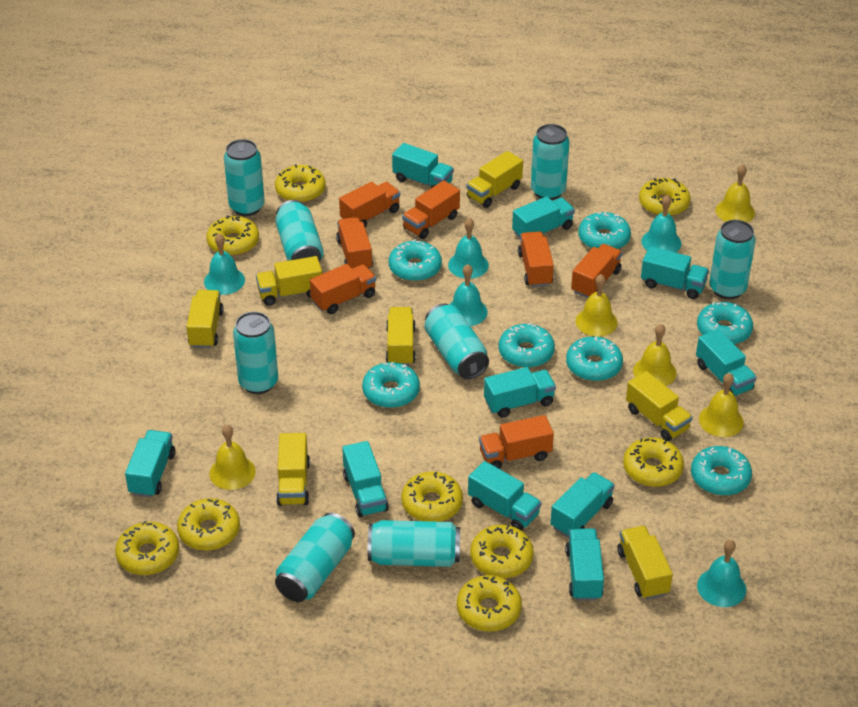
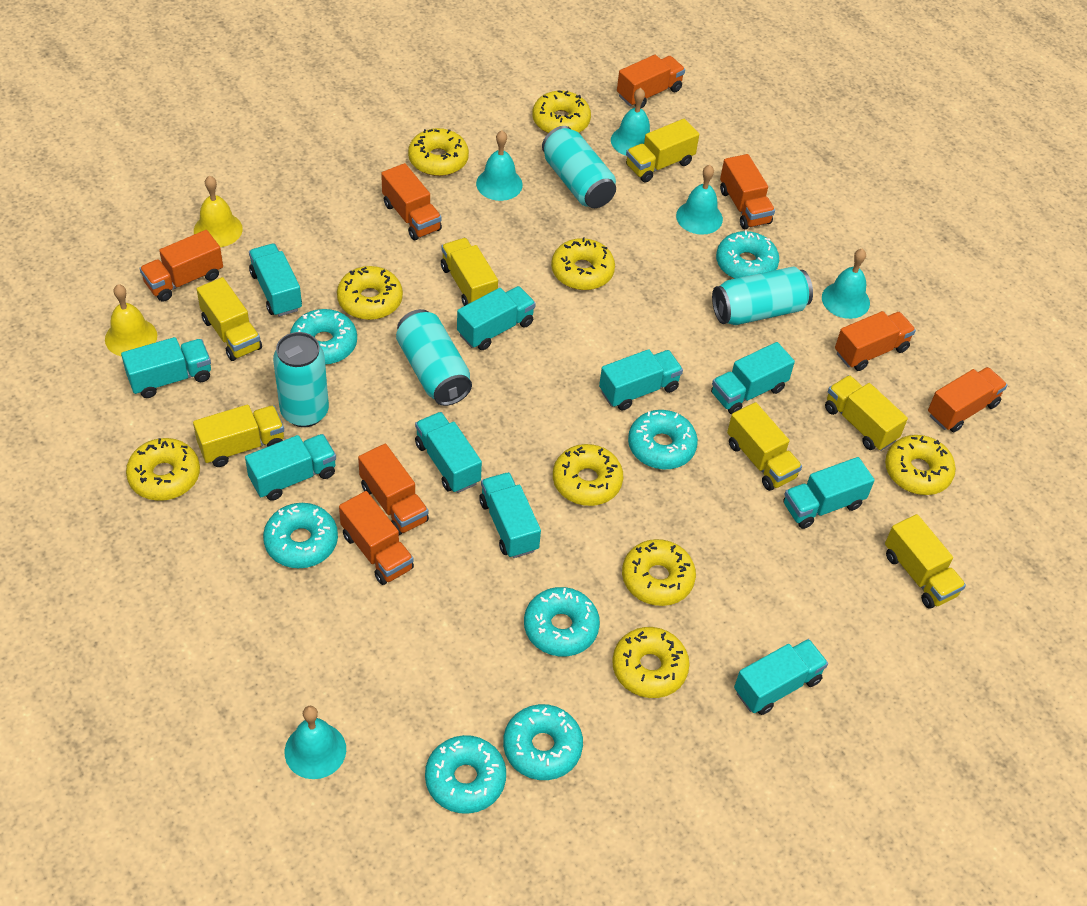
orange truck: [310,264,376,314] [336,217,373,268] [339,182,400,227] [402,180,460,239] [479,415,554,469] [518,231,554,287] [571,244,622,298] = 7 -> [140,230,223,302] [339,491,414,585] [358,444,429,535] [381,163,442,240] [617,55,685,108] [720,154,775,229] [835,311,916,371] [928,367,1007,432] = 8
turquoise can: [224,139,265,216] [233,312,278,394] [275,200,324,263] [275,513,355,602] [368,520,460,567] [425,303,489,379] [531,124,570,200] [709,220,756,299] = 8 -> [273,332,329,427] [396,309,472,406] [542,126,616,208] [712,266,813,325] = 4
yellow bell: [209,424,256,490] [576,274,618,337] [633,324,677,386] [699,373,744,437] [716,164,755,223] = 5 -> [105,284,157,357] [194,175,243,247] = 2

